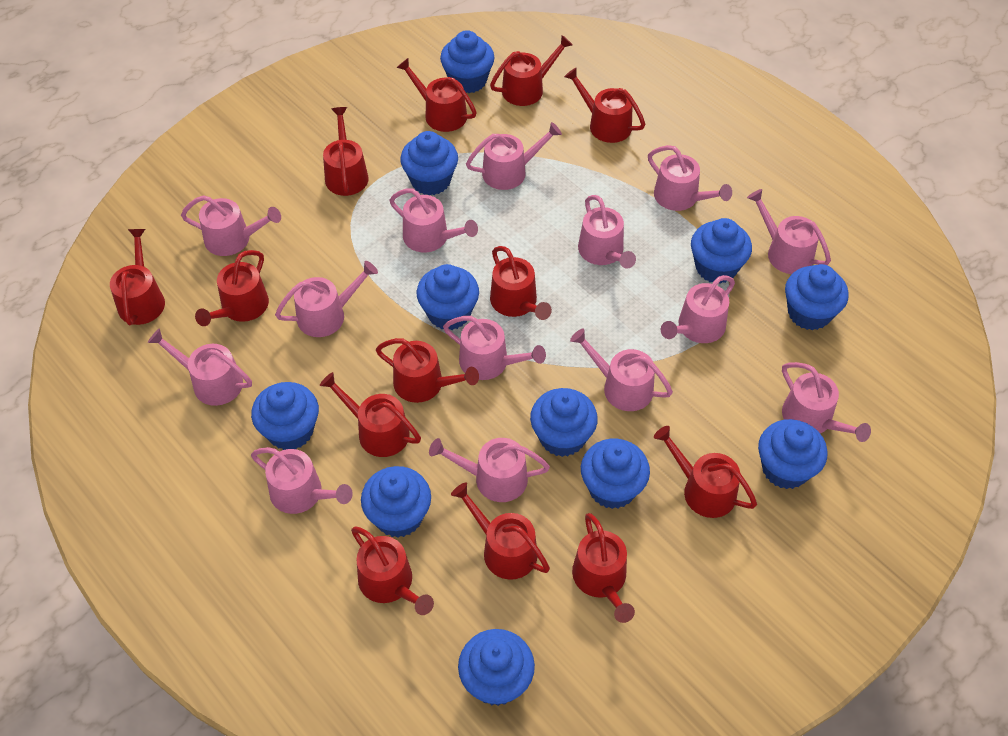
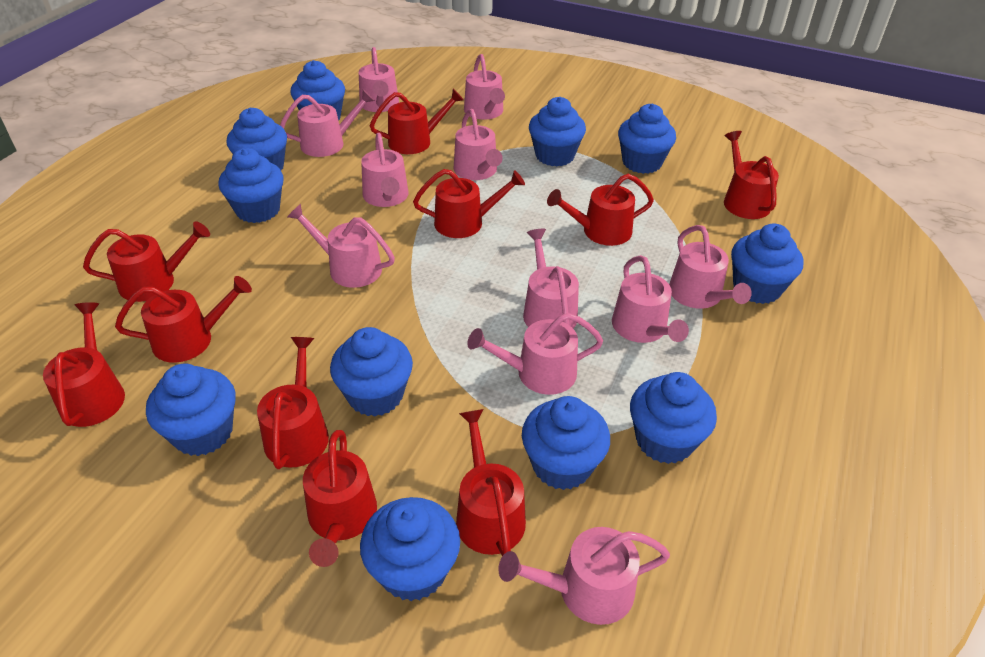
pink watering can: [148,328,252,406] [181,195,281,256] [251,447,353,514] [275,261,378,337] [389,188,478,252] [429,438,550,502] [443,316,546,380] [466,122,562,190] [570,329,673,411] [578,195,636,269] [648,145,732,211] [661,275,735,343] [747,189,831,274] [782,362,871,442] = 14 -> [280,89,375,157] [287,204,395,288] [359,47,399,112] [361,133,409,207] [453,109,503,180] [464,54,505,120] [467,313,603,395] [498,527,670,625] [523,229,579,328] [612,255,689,343] [669,225,752,309] = 11
red watering can: [110,229,165,325] [195,250,269,326] [320,372,421,457] [323,107,369,196] [351,527,434,615] [376,338,479,403] [396,58,477,132] [451,482,550,580] [490,35,573,106] [490,246,552,320] [564,67,645,143] [572,513,635,623] [654,426,757,518] = 13 -> [43,302,125,427] [83,221,210,302] [115,276,252,363] [257,337,329,469] [303,430,377,567] [369,89,464,154] [413,169,525,238] [456,409,526,556] [547,174,654,246] [724,131,779,219] = 10

